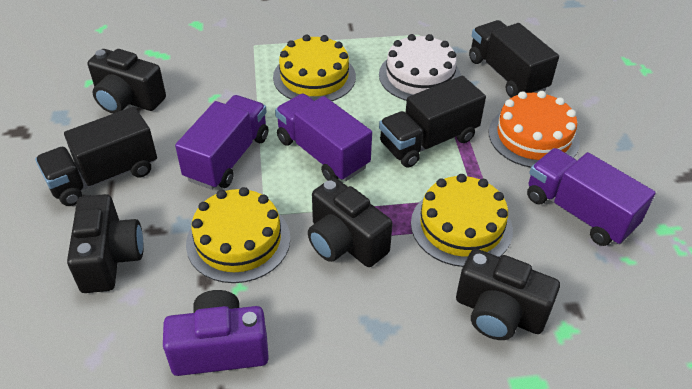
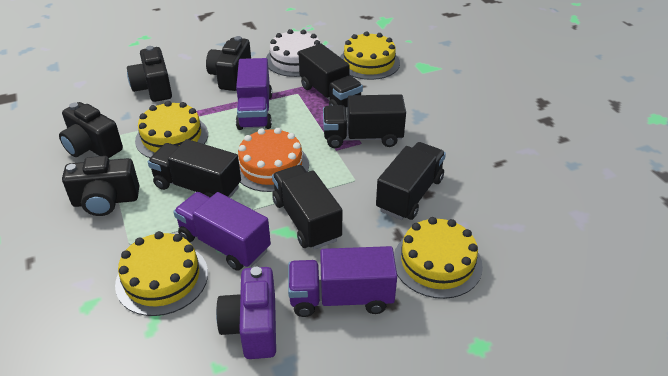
black truck: [35,107,157,206] [379,76,486,168] [469,20,559,98] = 3 -> [148,139,241,198] [272,165,343,250] [299,43,363,108] [323,94,406,148] [376,142,446,220] = 5
yellow cake: [186,187,290,283] [273,35,356,101] [411,174,513,267] = 3 -> [115,231,208,316] [135,101,208,158] [340,31,400,80] [394,217,483,299] = 4

